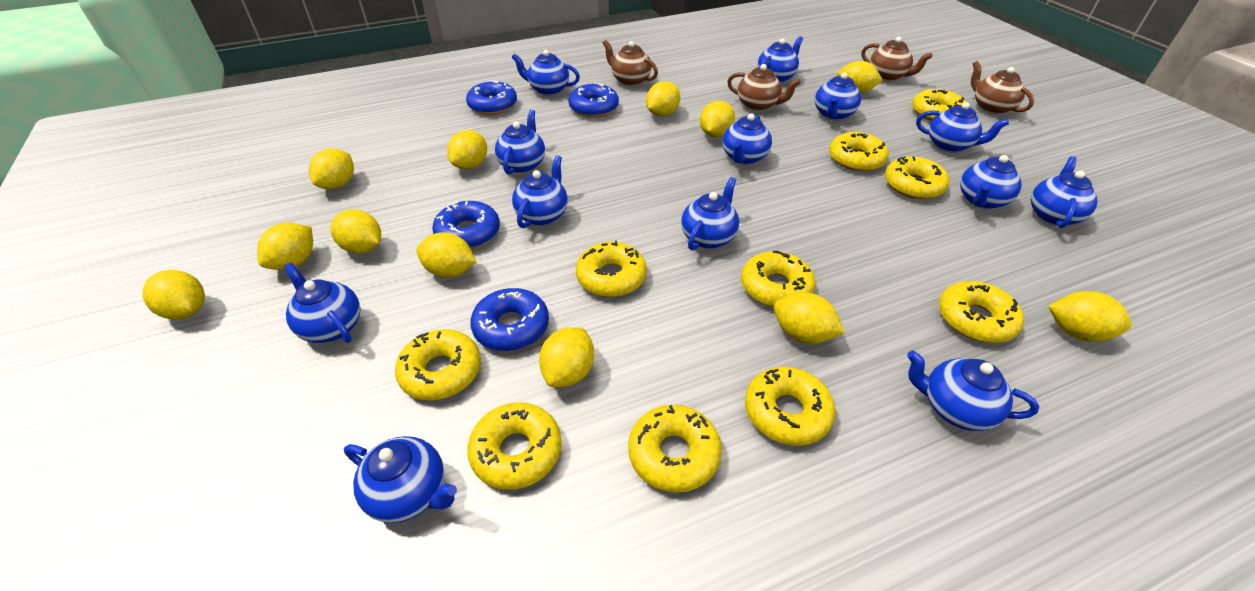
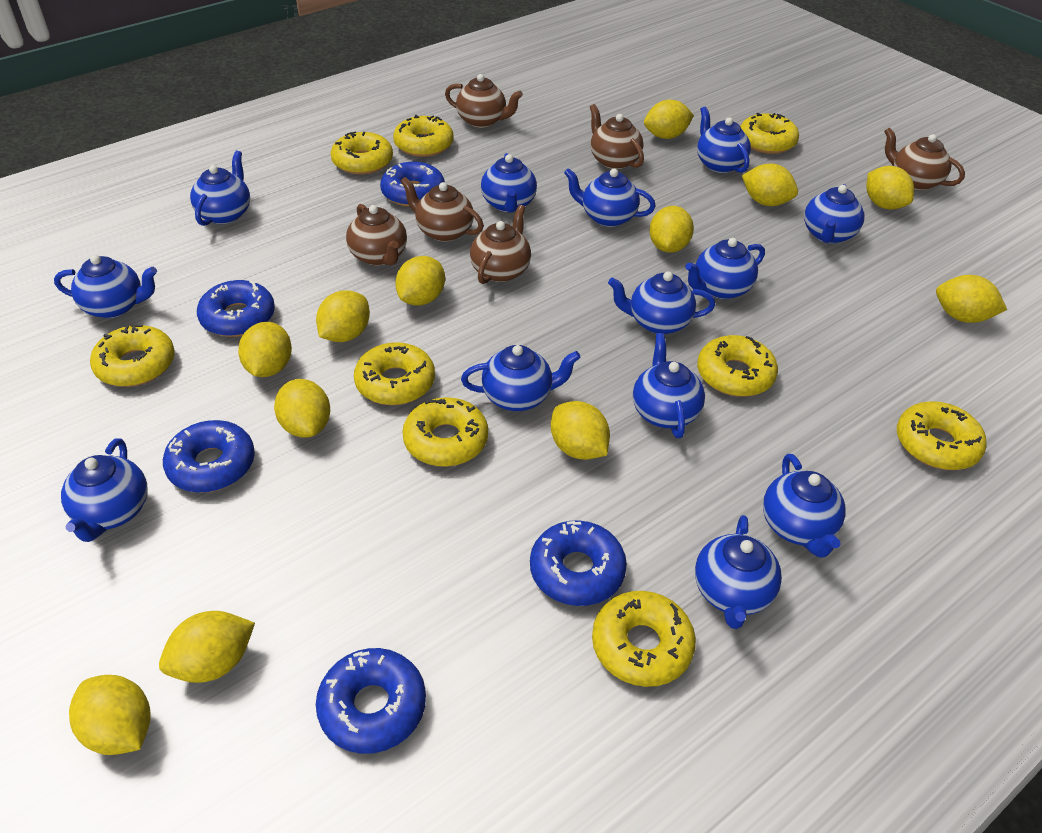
blue donut: [432,201,500,249] [466,80,517,115] [470,288,549,351] [568,83,619,117] = 4 -> [163,420,255,493] [197,280,275,337] [316,648,426,754] [380,162,445,207] [530,520,627,606] = 5
brown teapot: [603,40,658,86] [727,64,801,111] [862,37,932,81] [971,61,1034,114] = 4 -> [346,204,407,266] [401,177,484,242] [445,74,523,128] [470,205,531,284] [590,104,644,169] [884,127,965,190] = 6
yellow donut: [395,329,481,401] [467,402,562,490] [576,241,647,297] [628,405,722,493] [741,251,815,307] [745,367,835,446] [829,132,889,171] [885,156,949,199] [912,89,966,121] [939,281,1024,343] = 10 -> [90,324,175,387] [330,131,393,175] [354,342,435,405] [393,115,454,157] [402,397,488,467] [592,591,696,687] [697,335,778,397] [740,113,799,154] [897,401,987,470] = 9

